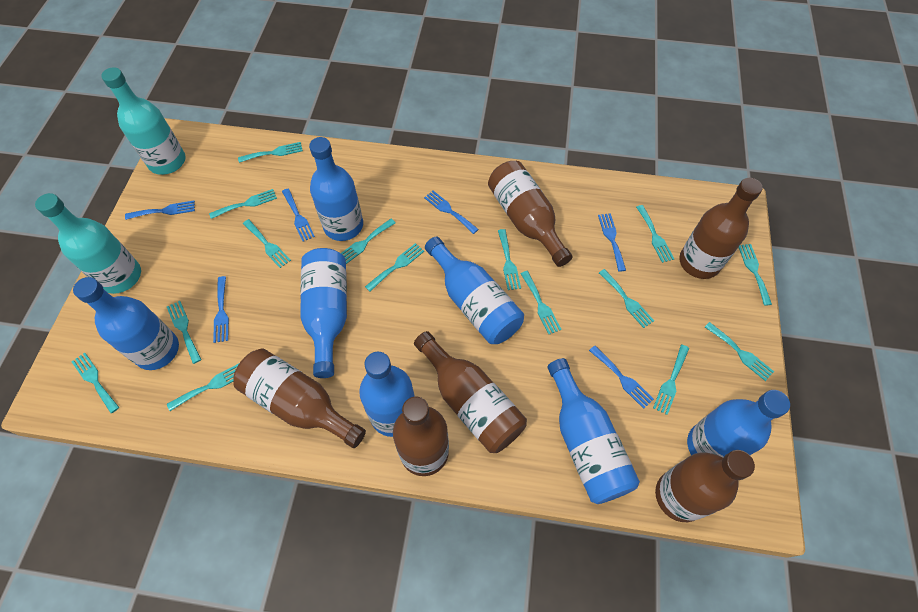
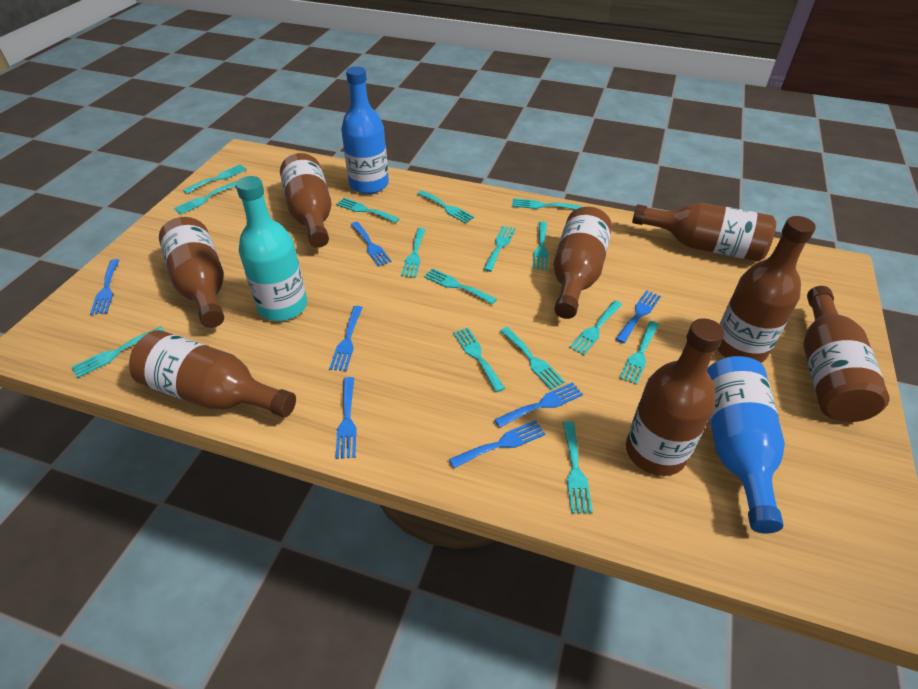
blue bottle: [73,277,179,370] [300,248,347,378] [309,137,363,241] [359,352,415,437] [425,237,524,344] [547,358,640,504] [687,390,790,457] = 7 -> [341,66,389,194] [707,356,785,534] = 2
blue fork: [125,201,195,220] [213,276,229,343] [282,189,315,241] [424,191,479,234] [589,346,654,409] [598,213,626,272] = 6 -> [90,259,119,315] [329,306,363,371] [336,377,357,459] [351,222,392,267] [449,420,545,468] [494,382,583,428] [616,290,661,343] = 7
brown bottle: [233,349,366,448] [393,397,449,476] [414,331,527,453] [488,161,573,267] [655,450,755,522] [679,178,763,279] = 6 -> [129,330,296,417] [159,217,224,328] [280,153,332,248] [553,207,612,319] [626,318,724,476] [632,203,776,261] [717,216,816,363] [803,286,889,422] = 8
turquoise bottle: [35,193,141,294] [101,67,186,175] = 2 -> [236,176,307,321] = 1

